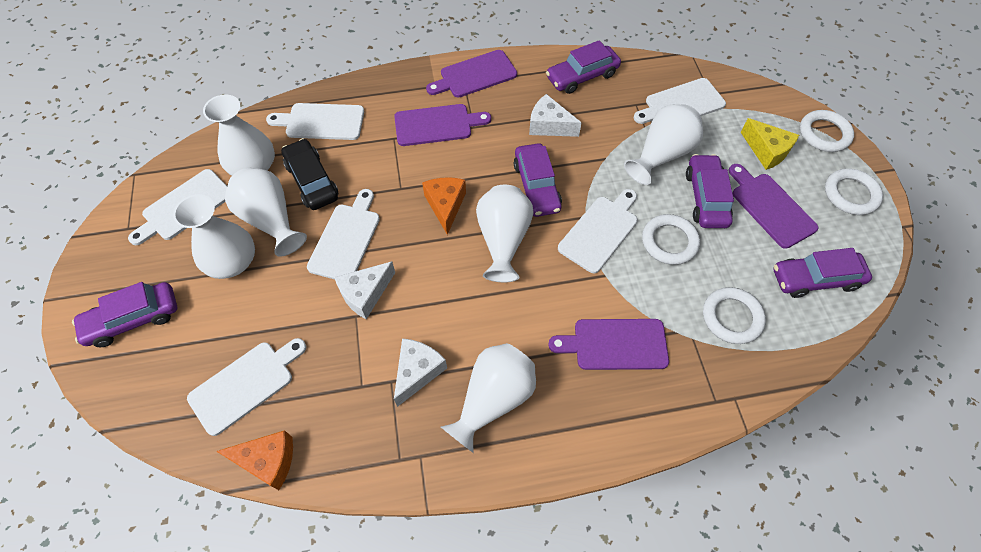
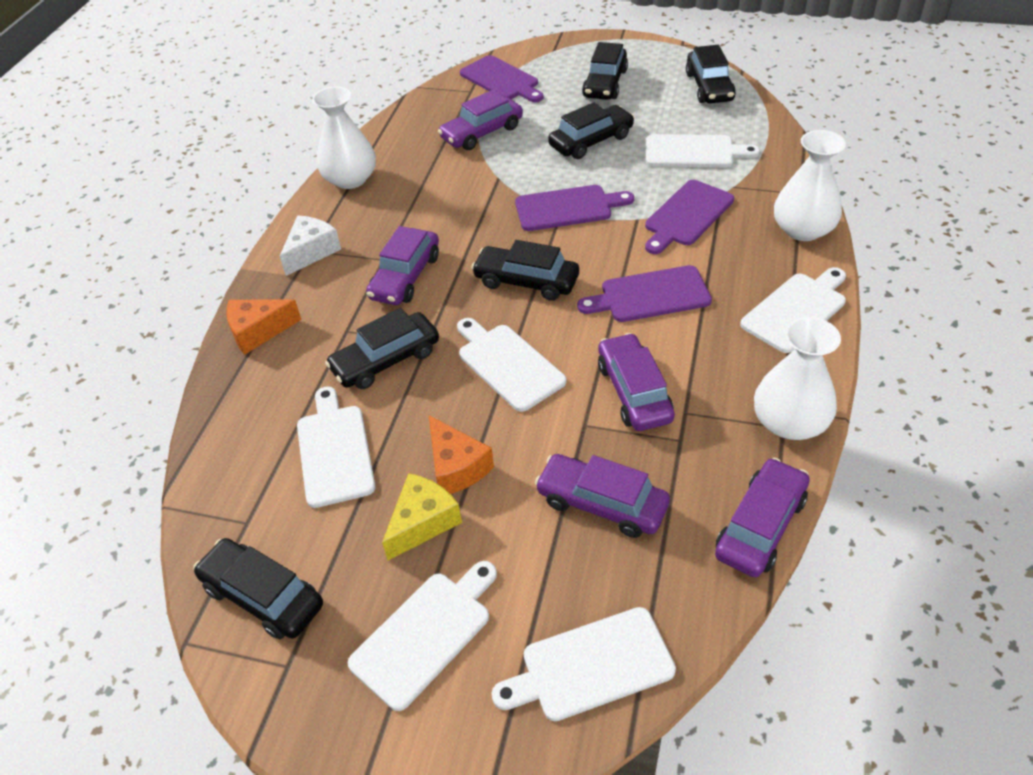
black car: [281,138,338,210] = 1 -> [193,538,323,639] [325,308,439,389] [471,240,579,301] [548,102,635,159] [582,42,628,100] [686,45,736,103] = 6
white cheese: [334,261,395,319] [394,338,447,407] [529,94,582,137] = 3 -> [280,216,341,276] = 1
white ring: [642,214,700,265] [703,287,766,344] [800,110,854,152] [825,168,883,215] = 4 -> none = 0
white vase: [173,194,255,279] [203,94,275,176] [225,168,307,257] [441,343,536,453] [476,185,534,282] [624,104,703,185] = 6 -> [312,87,376,189] [754,317,841,440] [774,130,846,241] = 3

